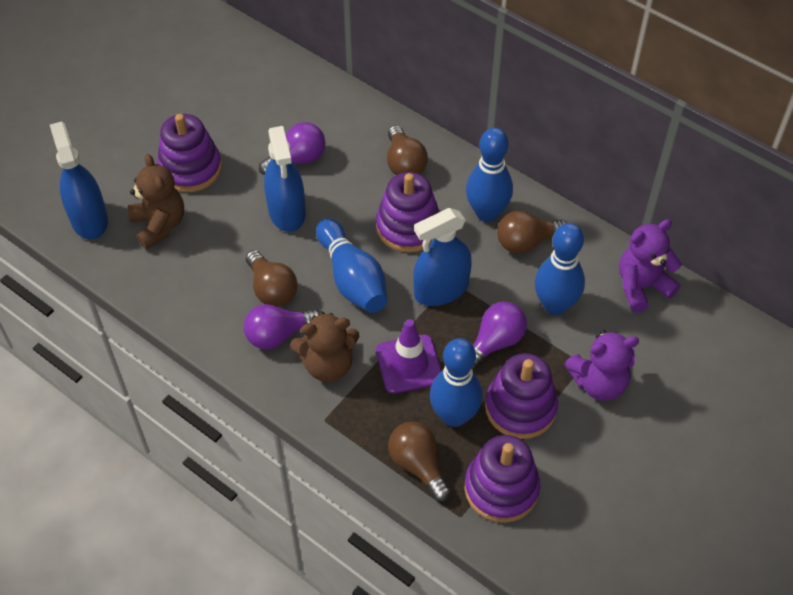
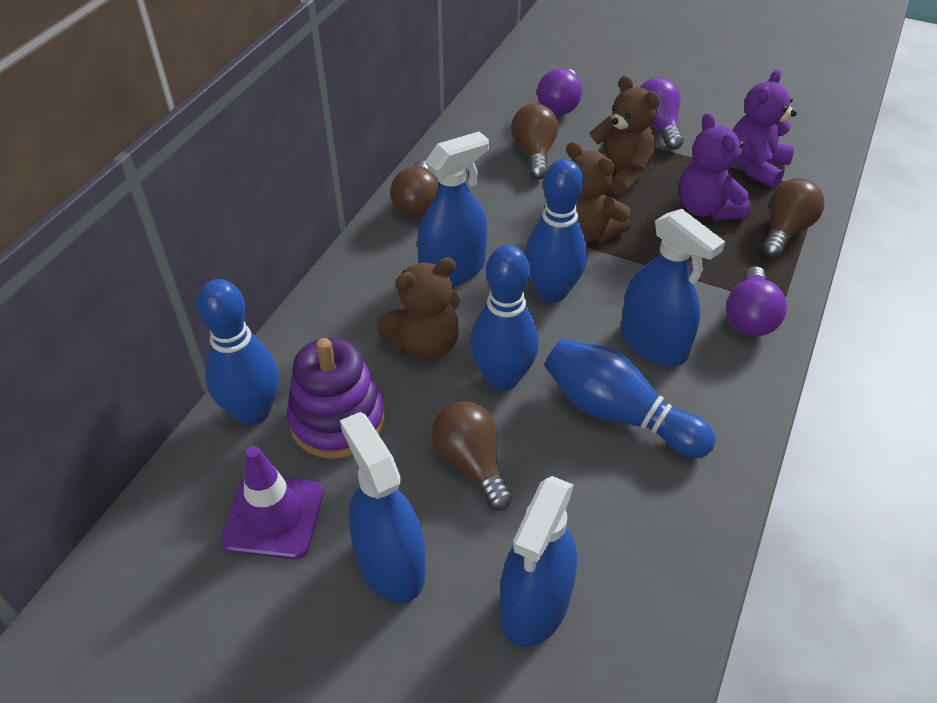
blue spray bottle: [50,121,108,240] [264,126,306,232] [413,208,472,306] = 3 -> [340,412,425,603] [417,132,489,287] [500,476,577,647] [621,209,725,366] = 4
brown teddy bear: [128,154,184,249] [290,311,360,382] = 2 -> [376,257,460,361] [566,142,631,243] [589,76,660,196] = 3
purple stacking toy: [157,114,222,192] [376,172,440,252] [464,435,540,523] [485,353,558,439] = 4 -> [287,338,385,459] = 1

